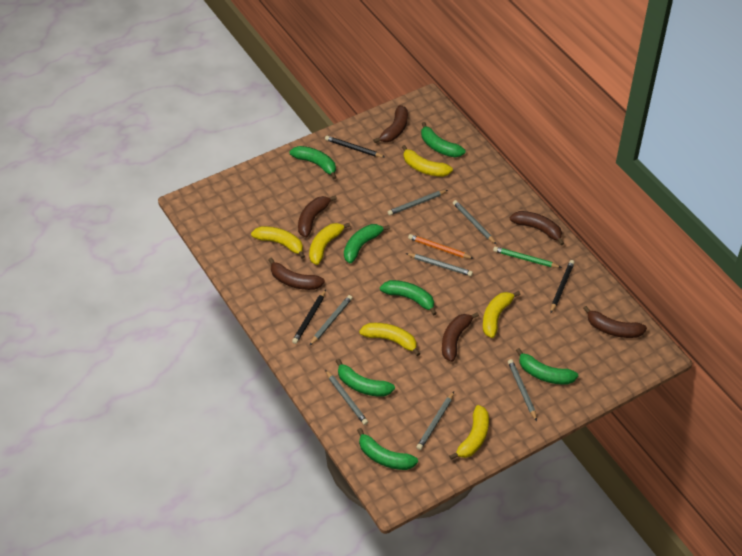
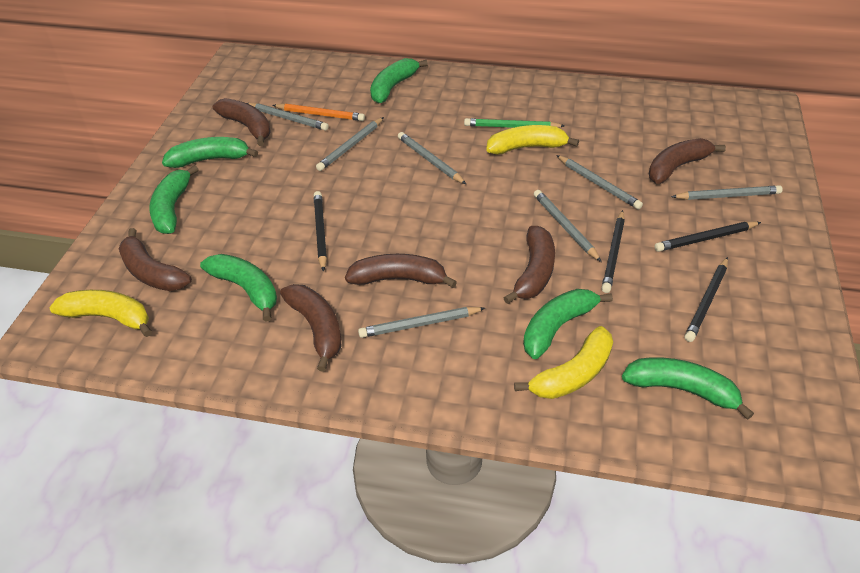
black pencil: [292,290,326,344] [325,136,384,157] [551,260,575,313] = 3 -> [314,191,327,272] [602,210,625,293] [654,222,761,252] [685,257,728,342] = 4
green banana: [290,146,337,180] [336,359,395,397] [344,224,390,263] [357,428,418,470] [380,280,437,315] [421,122,465,157] [516,348,578,385] = 7 -> [149,165,199,234] [162,137,258,168] [200,254,277,322] [370,58,428,104] [523,289,613,359] [622,357,754,419] = 6
yellow banana: [251,226,305,259] [309,223,350,265] [359,323,420,356] [402,145,453,177] [449,405,489,460] [483,291,521,338] = 6 -> [49,290,152,337] [486,125,579,155] [514,326,613,399] = 3

